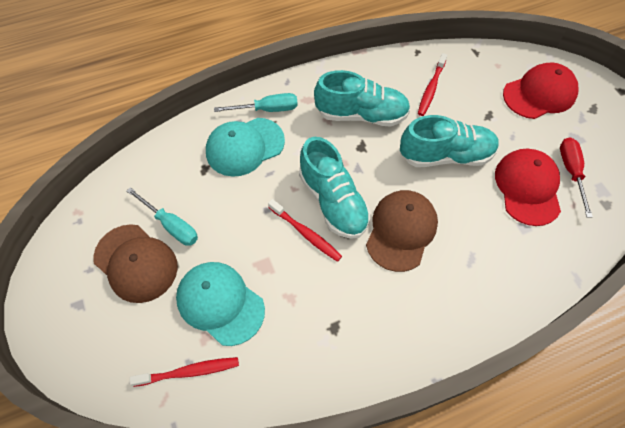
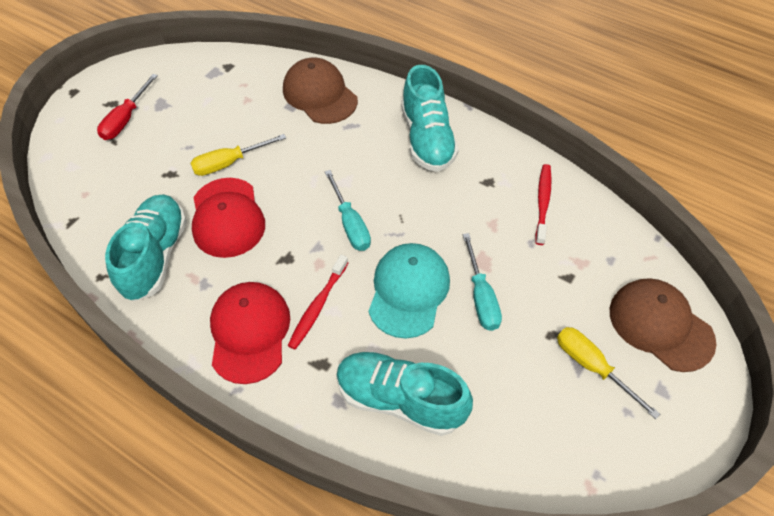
red toothbrush: [130,357,239,387] [268,199,342,262] [418,53,447,116] = 3 -> [288,255,348,349] [535,164,551,245] = 2
turquoise cap: [176,262,265,346] [206,118,285,177] = 2 -> [368,243,450,338] = 1
yellow screwdriver: none = 0 -> [190,134,286,176] [557,327,660,419] = 2

